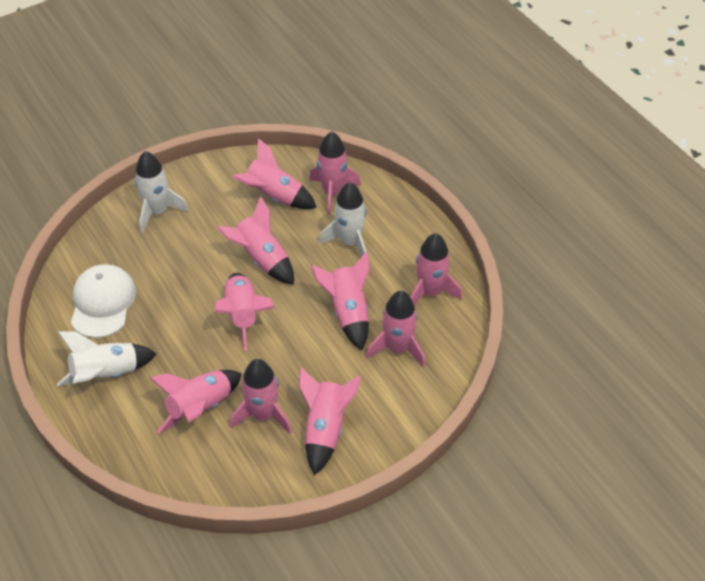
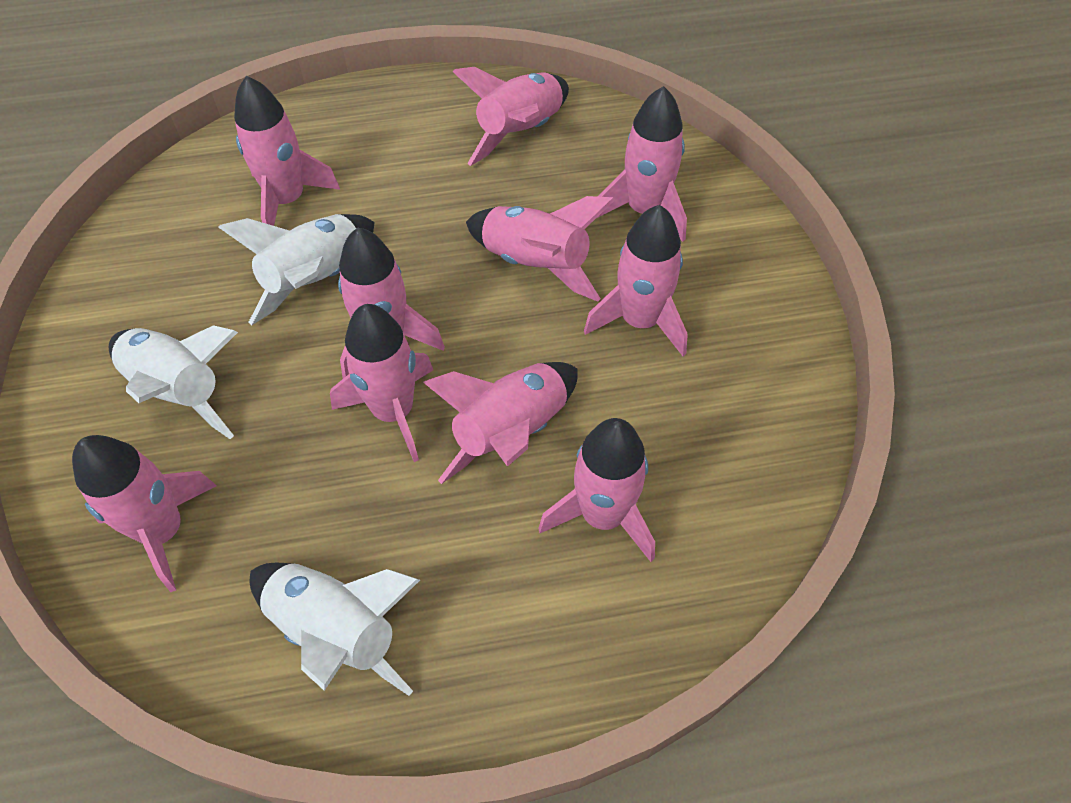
white cap: [71,264,136,338] = 1 -> none = 0

